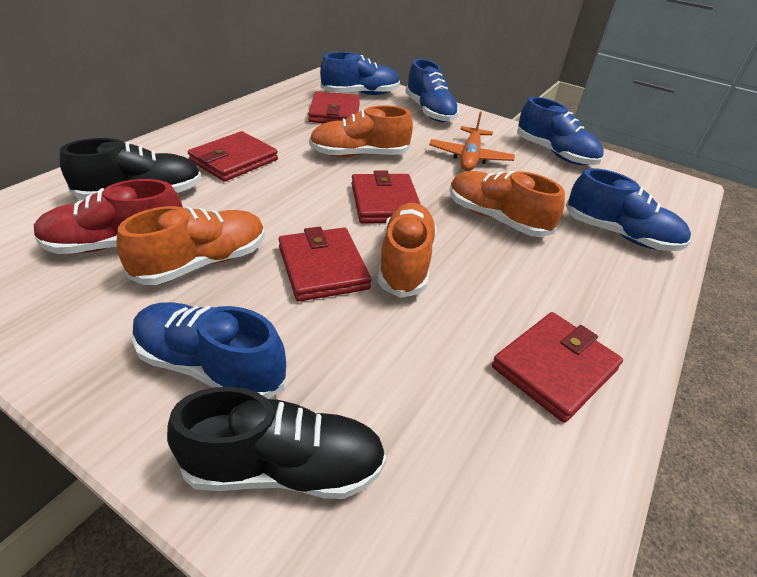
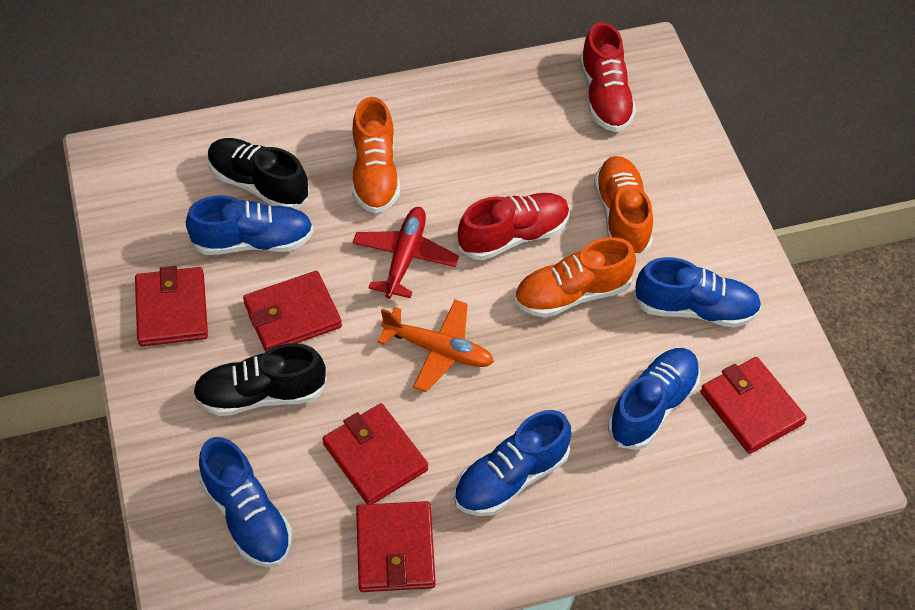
orange shoe: [116,206,265,285] [309,105,413,157] [378,203,437,298] [450,171,565,237] = 4 -> [352,97,400,214] [514,237,636,318] [594,156,653,257] = 3
red plane: none = 0 -> [352,207,459,299] = 1
red shoe: [34,179,183,254] = 1 -> [458,193,570,260] [580,22,636,132] = 2

